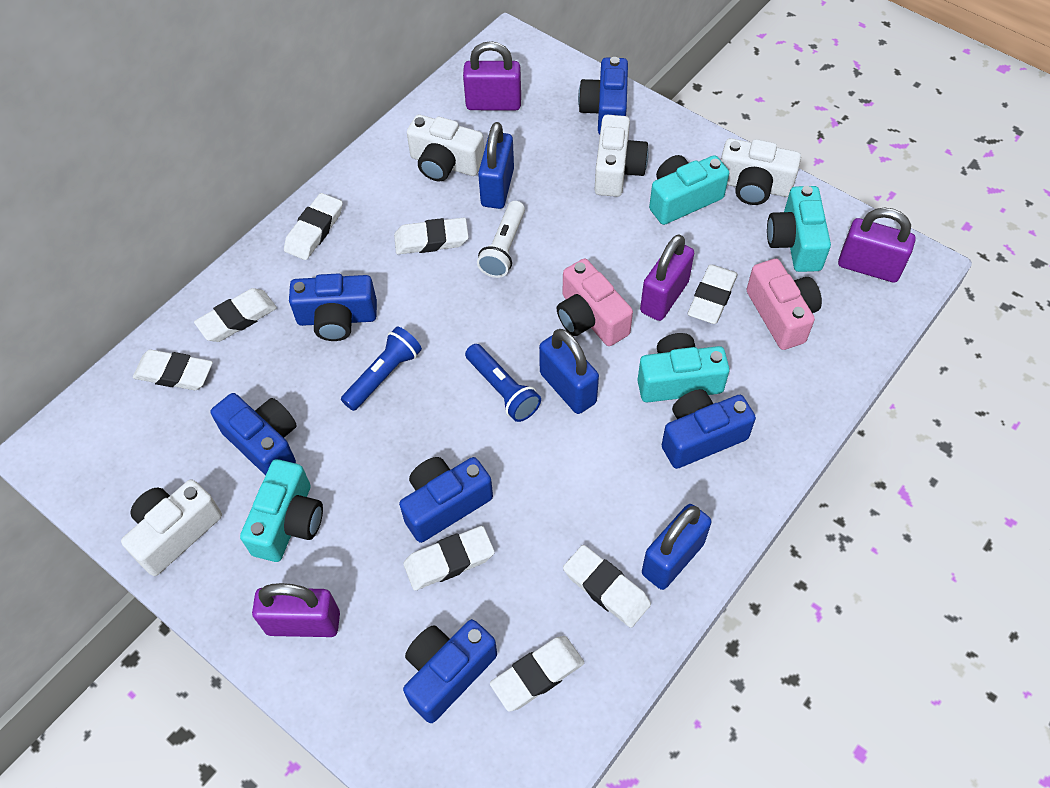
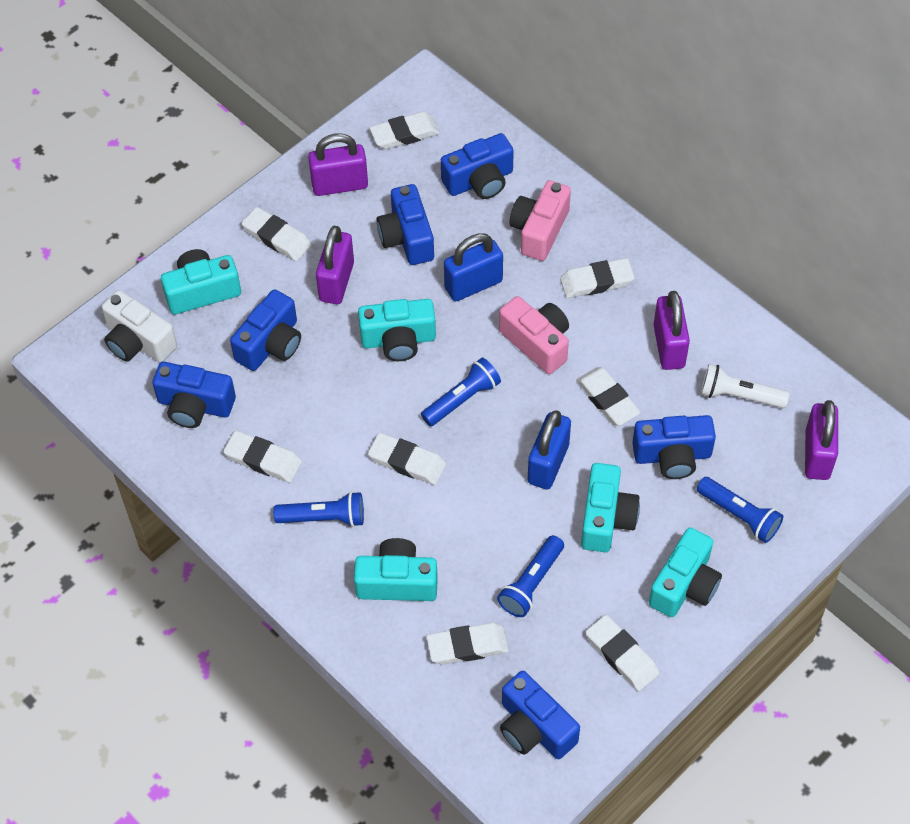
blue flashlight: [341,327,422,411] [465,344,541,422] = 2 -> [273,492,364,527] [421,358,501,426] [497,535,564,617] [697,477,783,543] = 4
blue padlock: [478,122,514,209] [539,329,599,414] [642,504,712,590] = 3 -> [444,233,503,301] [528,410,571,490] = 2
turquoise camera: [240,459,323,562] [637,333,730,403] [649,155,729,225] [767,186,831,272] = 4 -> [161,249,241,314] [354,538,438,601] [358,299,436,361] [581,463,640,552] [649,528,722,617] = 5
white camera: [121,480,222,576] [407,114,484,181] [594,115,649,197] [721,138,801,205] = 4 -> [102,290,177,362] = 1

